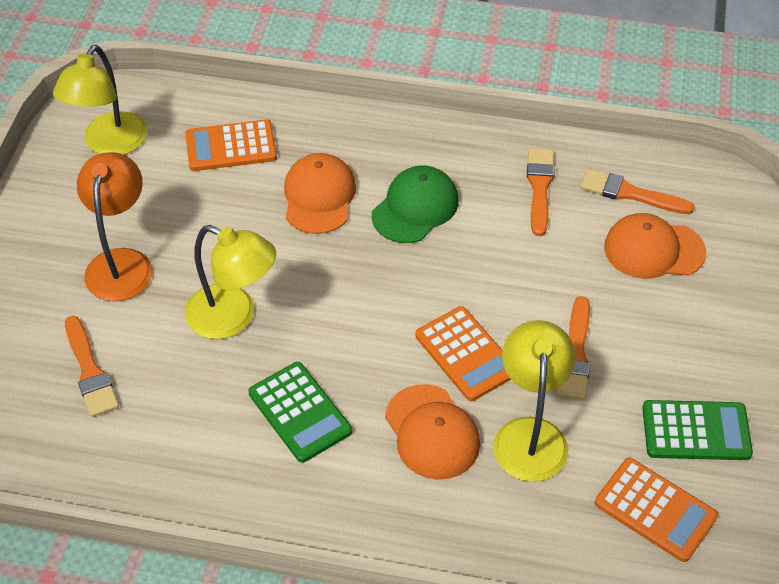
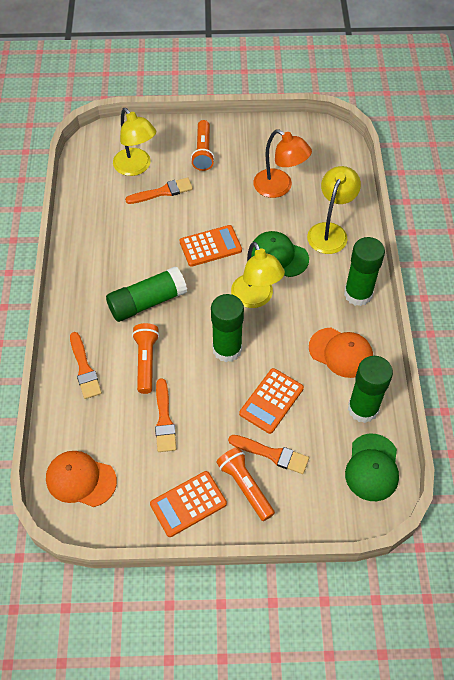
green calculator: [248,362,352,463] [642,400,753,460] = 2 -> none = 0
green cap: [372,165,459,243] = 1 -> [251,231,309,277] [345,434,399,501] = 2
green glue stick: none = 0 -> [106,266,187,322] [211,294,244,362] [344,237,385,306] [348,356,393,423] = 4
orange cap: [284,153,356,234] [385,384,480,480] [604,213,706,279] = 3 -> [46,451,117,507] [309,328,373,378] = 2
orange flashlight: none = 0 -> [132,323,159,394] [191,120,215,171] [216,447,275,521] = 3

